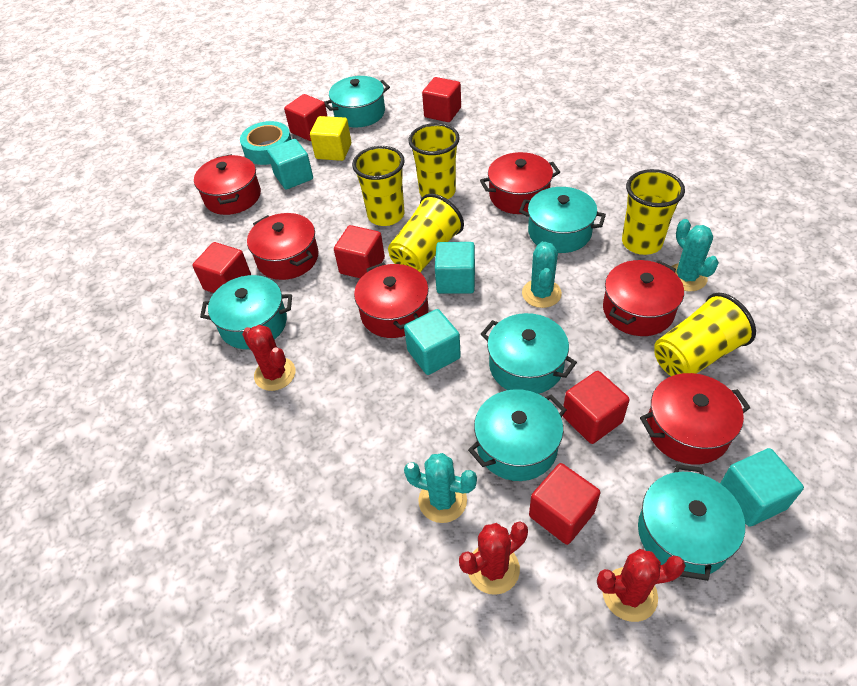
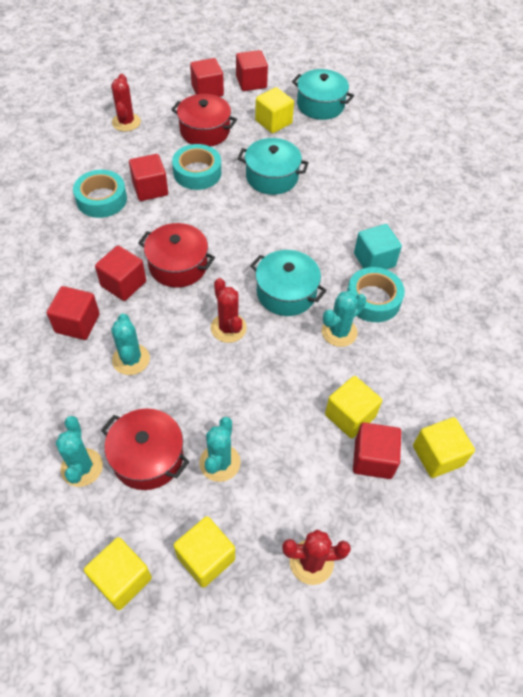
red pot: [194,154,261,215] [247,213,319,280] [354,262,429,338] [480,152,560,214] [603,260,684,336] [640,373,750,464] = 6 -> [101,408,189,490] [138,223,215,288] [171,94,237,147] = 3
turquoise cactus: [404,453,477,523] [522,241,562,308] [671,219,719,291] = 3 -> [56,416,103,487] [111,314,150,375] [199,417,241,482] [322,291,366,347] = 4
turquoise cube: [267,139,313,190] [404,309,461,375] [435,242,475,294] [720,448,804,527] = 4 -> [354,224,402,270] = 1
turquoise pot: [200,275,292,349] [324,76,390,128] [468,389,567,481] [481,313,577,394] [519,187,606,253] [638,464,745,581] = 6 -> [237,138,309,195] [250,250,327,316] [292,69,354,120] = 3
turquoise tape: [240,121,292,165] = 1 -> [73,170,127,218] [172,144,222,190] [347,267,405,322] = 3
yellow cube: [310,116,351,161] = 1 -> [84,537,152,610] [174,516,235,588] [255,87,294,133] [325,376,382,438] [413,417,475,478] = 5
yellow cup: [352,146,405,226] [388,194,464,272] [408,123,460,199] [622,169,685,255] [654,293,756,376] = 5 -> none = 0

